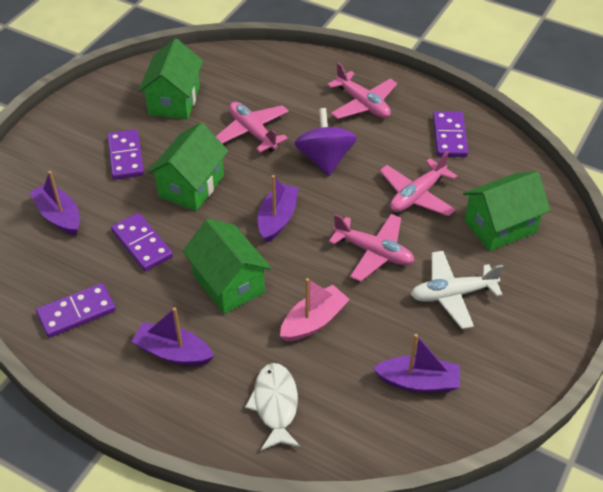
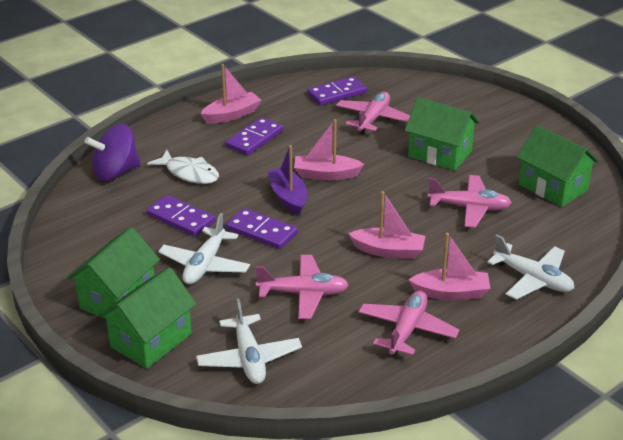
pink boat: [280,278,350,342] = 1 -> [200,64,261,124] [294,119,364,180] [348,191,426,259] [409,233,490,300] = 4
purple boat: [30,171,80,236] [131,307,214,366] [258,175,299,243] [373,334,460,392] = 4 -> [268,145,307,215] = 1
white plane: [411,251,503,329] = 1 -> [158,213,250,284] [196,299,302,384] [487,235,574,300] = 3

